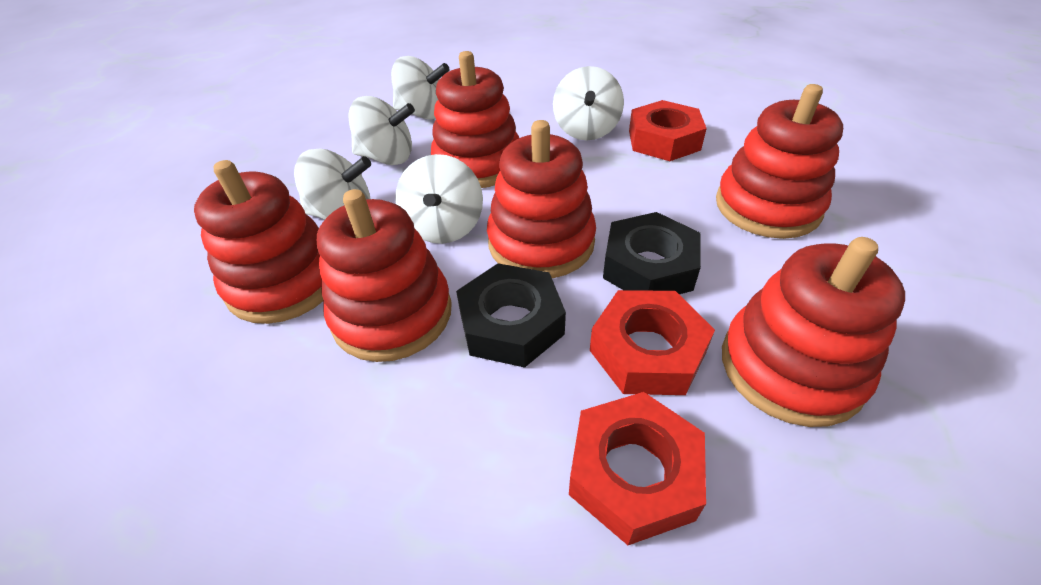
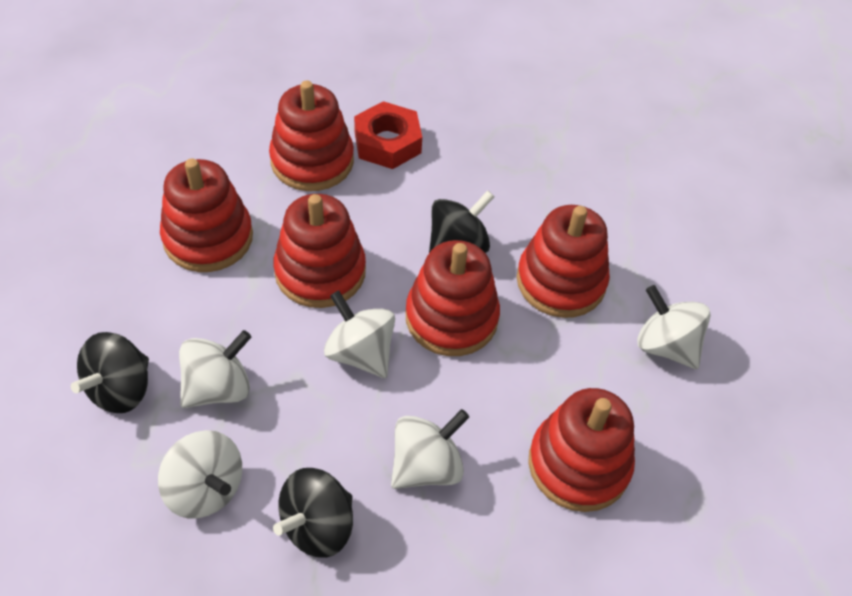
black nut: [456,263,566,368] [603,212,701,294] = 2 -> none = 0
black spinning top: none = 0 -> [71,332,149,413] [273,468,353,558] [429,190,494,253] = 3
red nut: [569,392,706,545] [590,290,715,395] [629,100,707,161] = 3 -> [354,101,422,169] = 1

